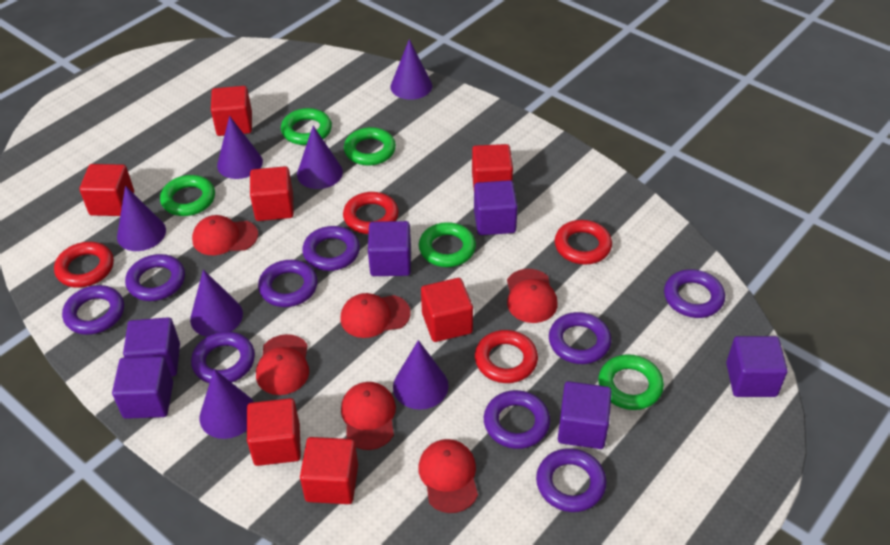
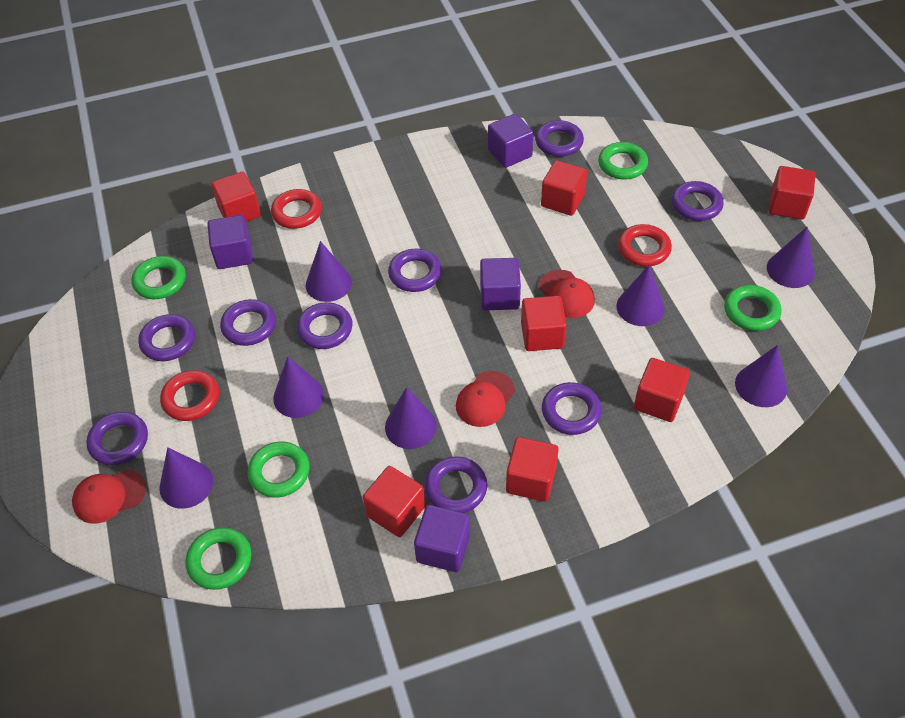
purple cube: [112,356,173,419] [123,317,180,377] [368,221,411,276] [474,180,518,235] [558,381,612,449] [726,336,788,397] = 6 -> [207,215,253,269] [414,505,470,572] [480,258,521,310] [488,114,534,168] = 4
red cap: [192,215,258,255] [256,334,309,395] [341,293,411,338] [341,382,396,450] [418,439,478,513] [507,269,558,323] = 6 -> [72,469,146,524] [456,371,515,427] [539,270,595,318] = 3
red ring: [54,242,114,288] [343,192,399,234] [475,330,538,383] [555,220,612,265] = 4 -> [160,370,219,421] [271,189,322,229] [618,224,672,267] = 3

